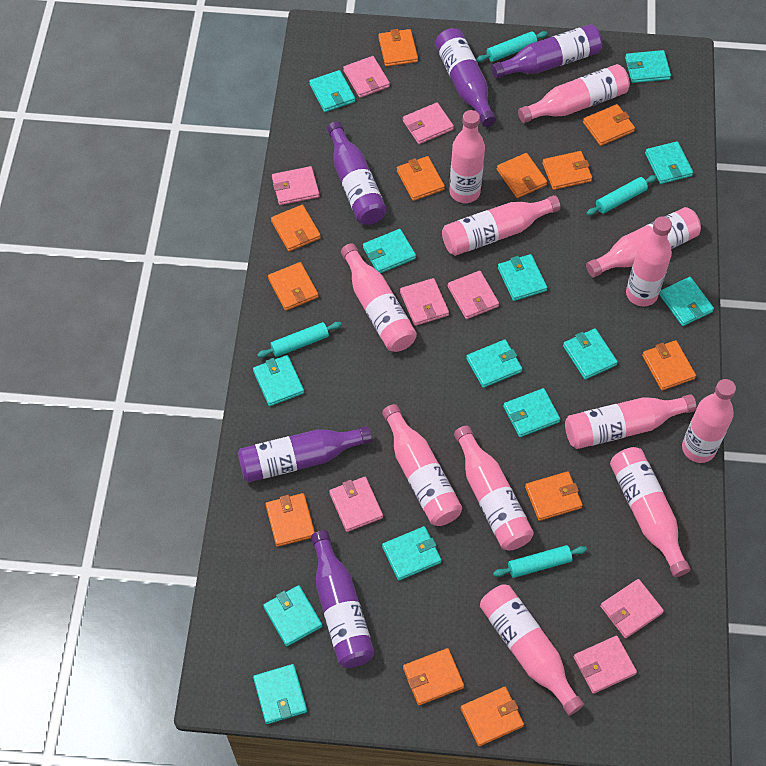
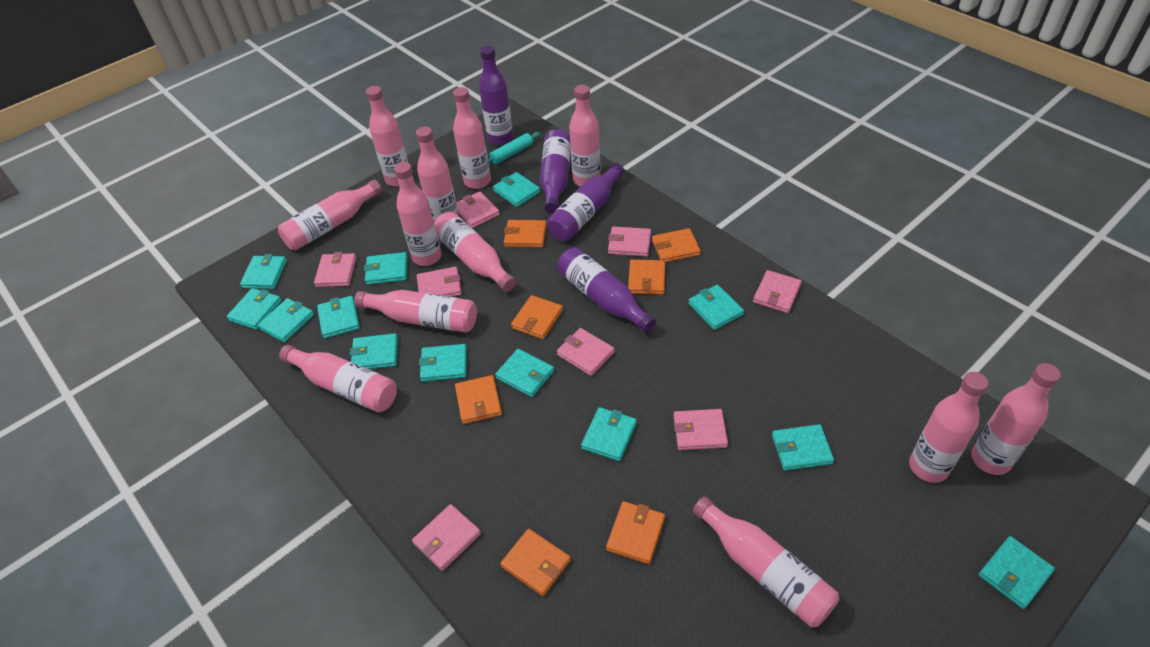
orange wallet: [265,493,315,547] [268,262,319,311] [271,205,321,251] [378,29,418,67] [397,156,445,201] [403,648,464,705] [461,687,524,746] [497,153,547,198] [525,471,583,521] [542,151,592,190] [583,104,635,146] [642,340,696,391] = 12 -> [455,375,502,424] [500,529,571,596] [504,220,547,248] [511,295,563,339] [606,501,665,564] [628,260,665,295] [652,228,701,262] = 7
purple bottle: [238,426,372,482] [311,530,375,668] [327,121,387,225] [435,28,496,127] [491,24,602,79] = 5 -> [479,46,513,145] [540,129,571,213] [546,163,624,241] [557,247,656,333] = 4
turquoise rolling pin: [257,322,342,358] [476,31,548,62] [493,545,587,578] [586,175,657,215] = 4 -> [488,132,540,164] = 1

